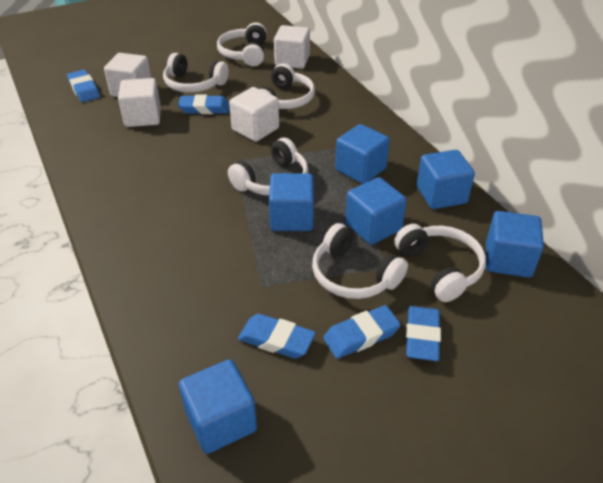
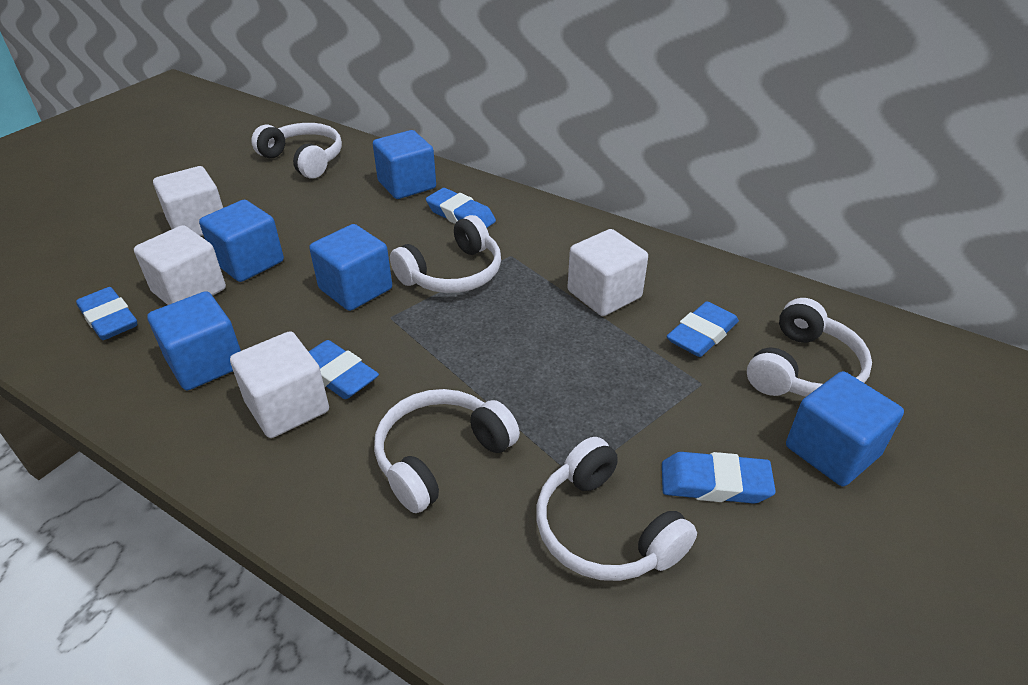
blue cube: [179,359,257,454] [269,173,314,231] [335,124,390,184] [345,177,407,245] [417,150,475,209] [486,211,544,278] = 6 -> [147,291,241,390] [199,200,284,282] [309,224,392,311] [373,130,436,199] [786,371,904,486] = 5
white headphones: [163,53,229,93] [217,22,267,66] [228,138,308,196] [258,63,315,109] [312,223,408,299] [394,224,486,302] = 6 -> [251,123,342,179] [374,389,520,513] [390,215,501,293] [536,437,697,581] [747,298,872,397] = 5

